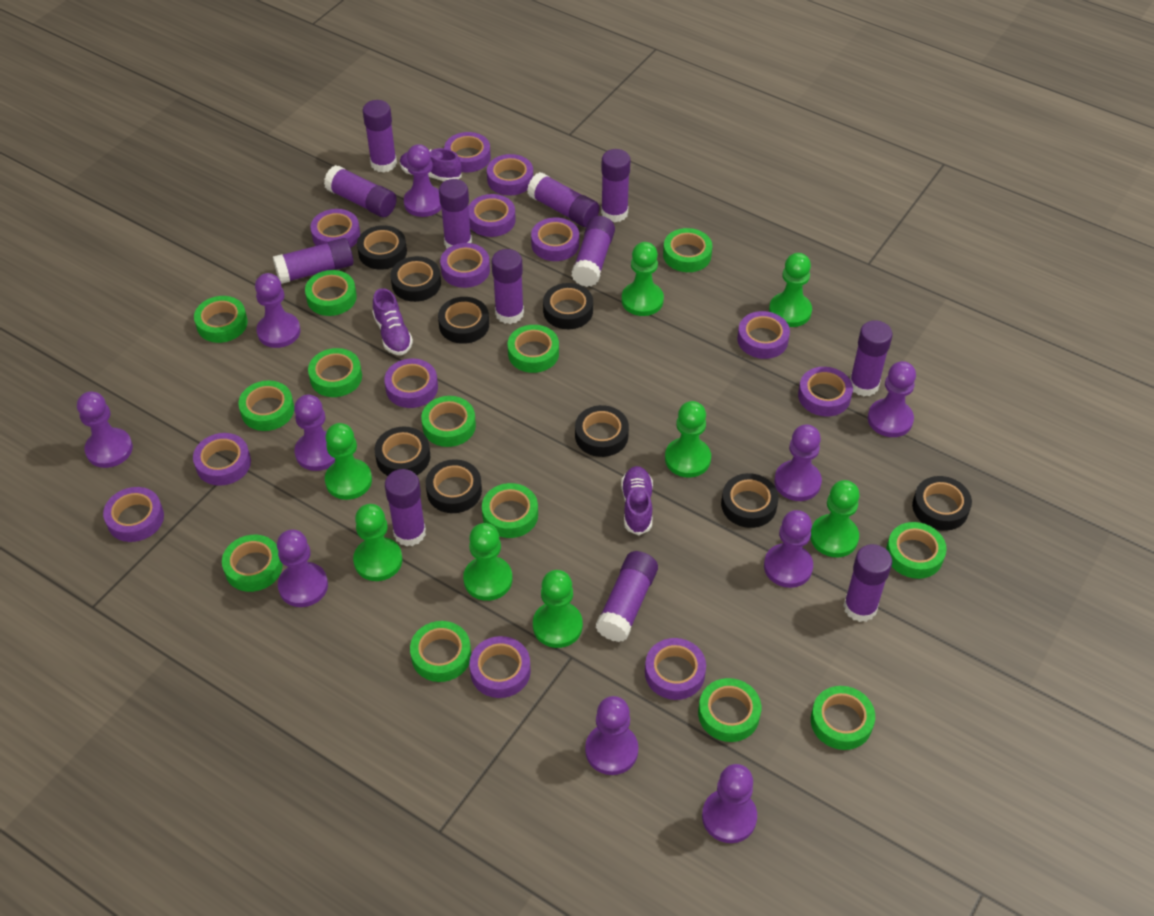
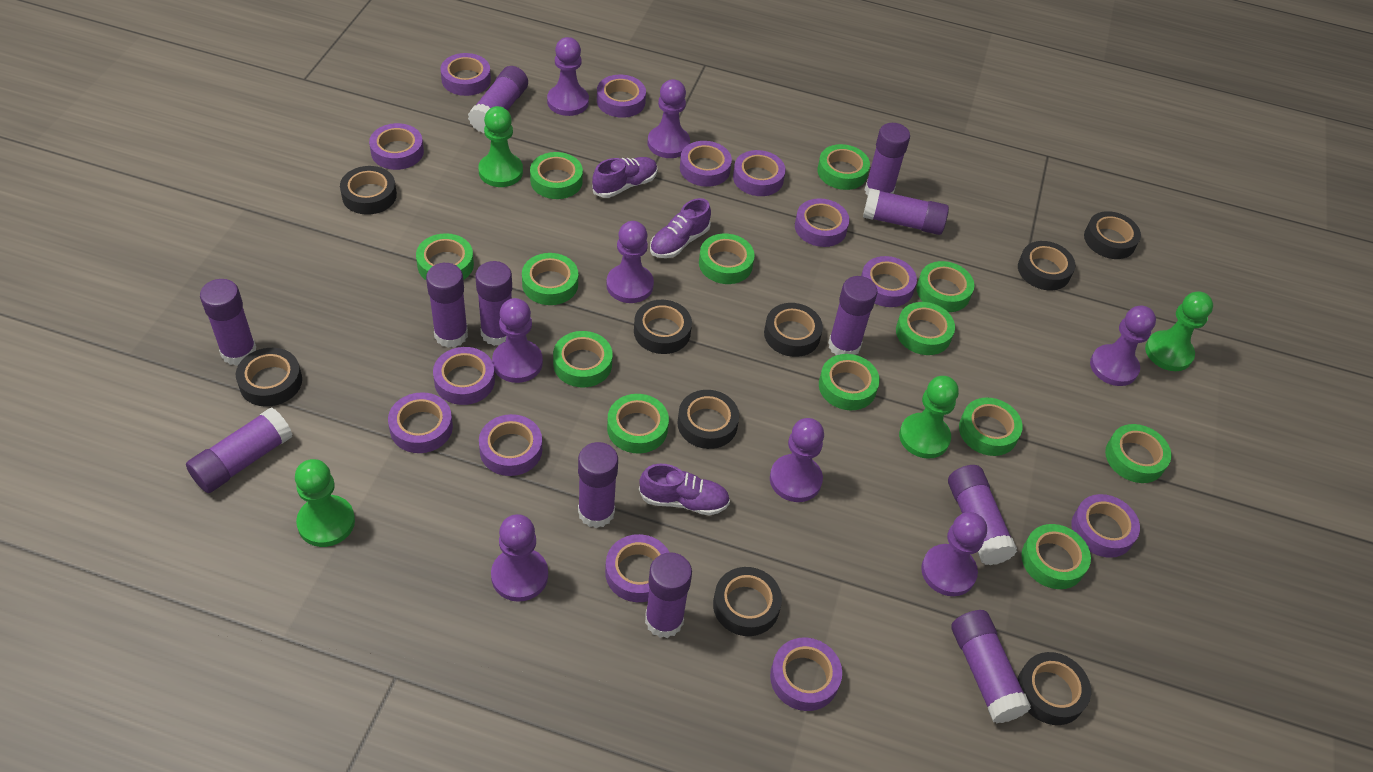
green pawn: [325,423,372,500] [353,504,403,581] [463,523,512,601] [533,570,583,648] [622,242,664,316] [665,401,711,478] [769,253,812,327] [810,480,860,557] = 8 -> [295,459,355,547] [478,106,523,187] [899,376,959,459] [1145,291,1213,371] = 4
purple pawn: [77,391,133,468] [255,273,301,348] [277,530,328,607] [294,395,335,471] [404,144,442,217] [585,696,638,775] [702,764,757,843] [764,510,813,588] [774,425,822,501] [868,361,916,437] = 10 -> [491,514,548,602] [492,298,543,383] [547,37,589,116] [606,221,654,303] [648,79,690,158] [770,418,824,502] [921,512,987,596] [1090,306,1156,386] = 8

